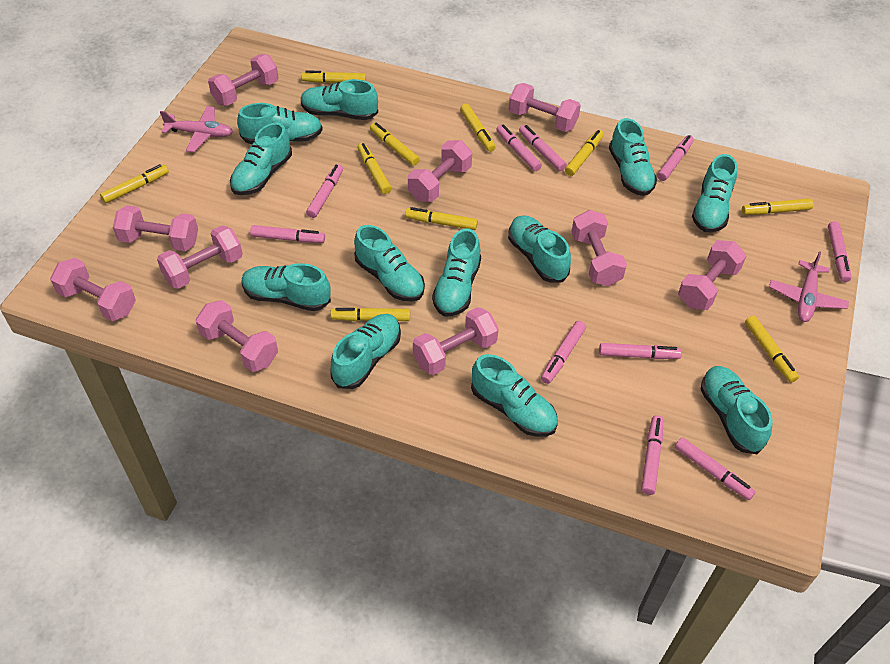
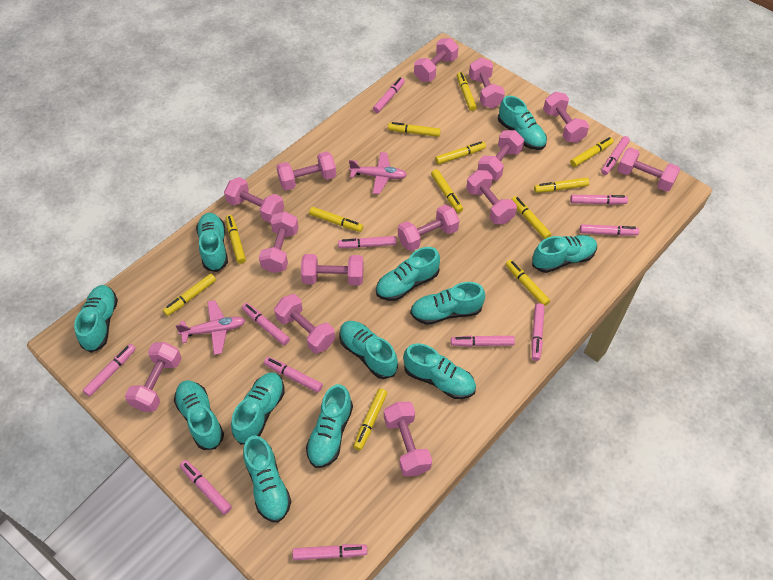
pink dumbbell: [50,258,136,321] [113,205,198,251] [157,225,243,289] [196,300,278,372] [208,54,278,106] [408,140,472,202] [413,307,499,375] [509,83,581,132] [571,210,627,286] [678,240,746,310] = 10 -> [125,342,182,412] [224,177,284,223] [259,211,299,273] [274,294,335,354] [276,151,336,191] [301,254,364,285] [384,402,432,477] [398,205,459,251] [414,38,459,82] [466,170,517,224] [469,58,505,109] [478,130,524,180] [543,92,589,143] [617,147,680,192] = 14
pink marker: [250,225,325,243] [306,164,343,218] [496,124,542,171] [519,125,567,171] [541,321,586,384] [599,343,682,359] [641,415,663,495] [657,135,694,181] [675,437,756,500] [828,221,851,282] = 10 -> [83,344,136,397] [180,460,232,515] [242,303,290,345] [264,357,323,393] [293,544,367,560] [338,236,397,248] [373,78,405,113] [451,336,515,347] [532,303,545,361] [570,195,628,205] [580,224,639,236] [601,136,630,175] = 12
yellow marker: [100,164,169,203] [301,70,366,83] [330,307,410,321] [357,143,391,194] [370,123,419,166] [405,207,478,230] [460,104,496,152] [565,130,604,176] [742,198,814,215] [745,316,799,383] = 10 -> [163,273,216,316] [226,215,246,264] [309,207,363,232] [353,388,387,450] [388,122,441,137] [431,169,463,213] [435,141,486,165] [457,72,477,111] [505,260,550,306] [511,196,551,239] [534,177,589,193] [570,137,614,167] = 12

